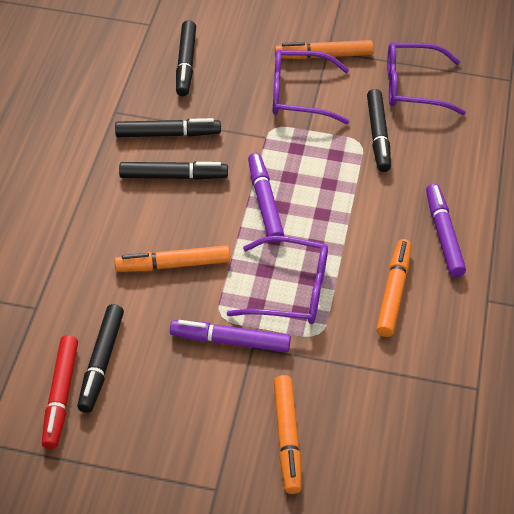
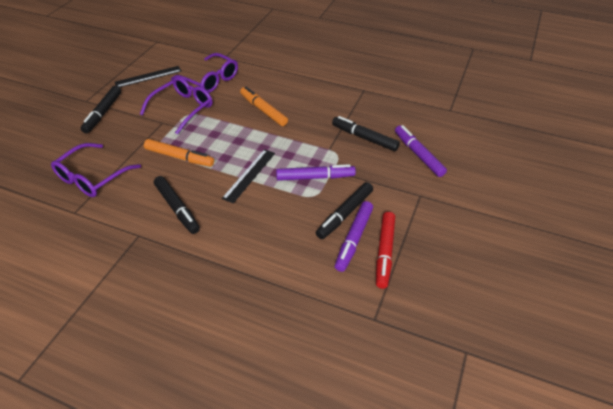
black marker: [77,304,124,413] [115,118,221,137] [119,162,228,180] [176,20,196,96] [367,89,391,172] = 5 -> [81,86,121,133] [154,176,200,234] [316,182,373,239] [332,116,400,151] = 4
black ruler: none = 0 -> [115,66,182,87] [222,149,275,203] = 2
orange marker: [114,245,230,272] [274,375,302,494] [275,40,374,59] [376,239,411,337] = 4 -> [144,139,214,167] [240,86,288,126] = 2

